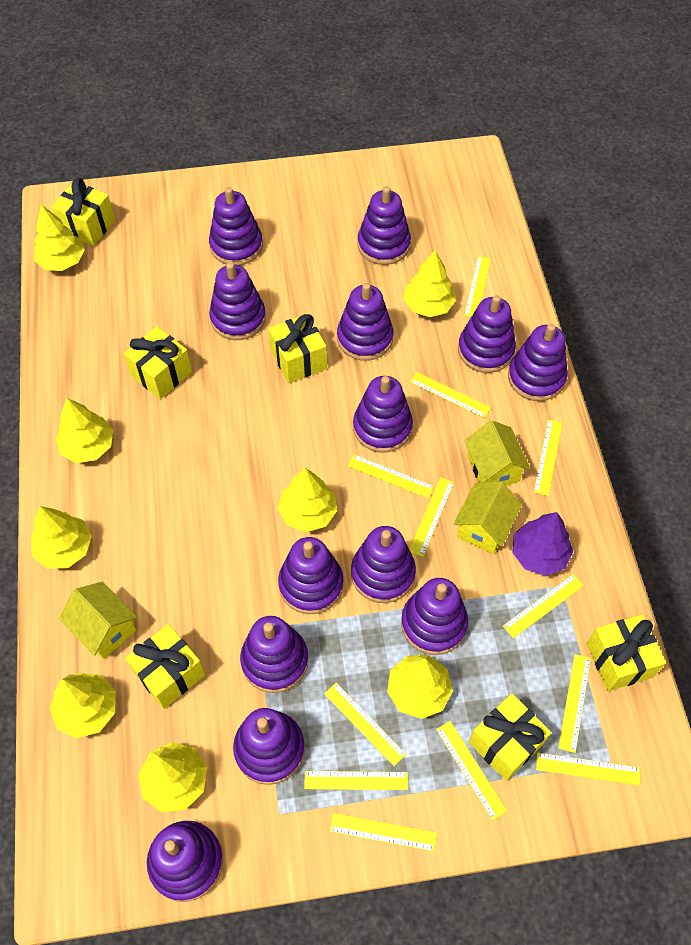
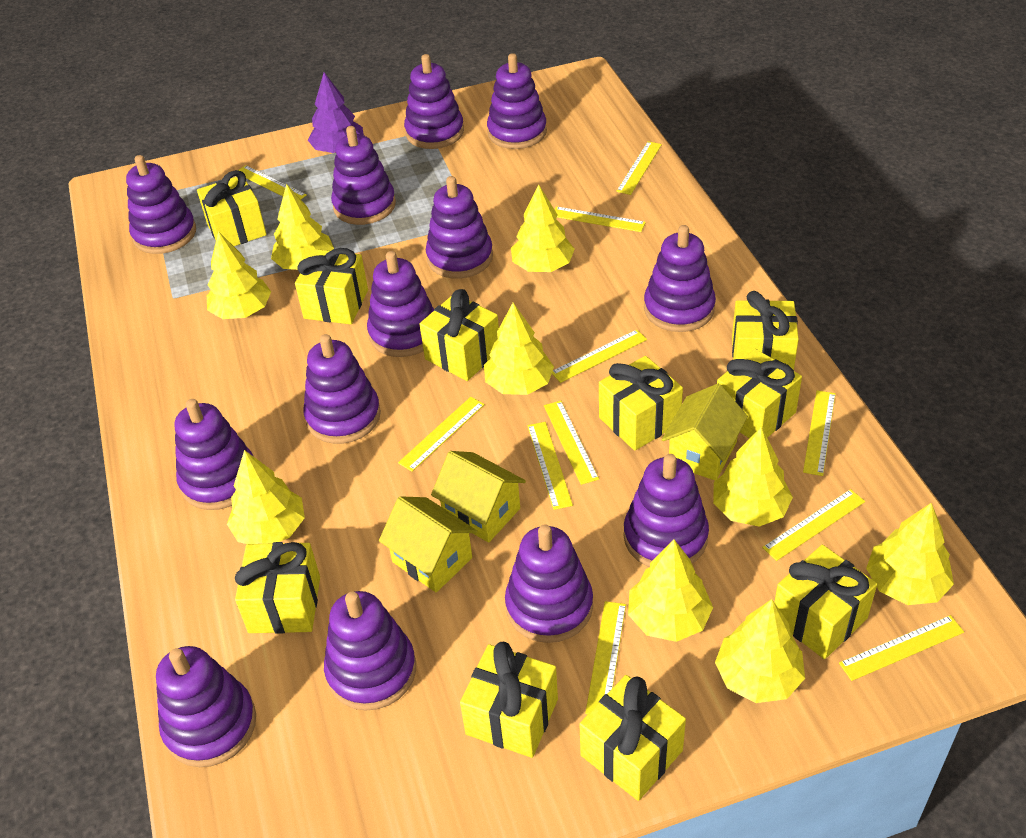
yellow gift: [51,178,115,246] [124,326,192,399] [125,624,205,709] [269,314,327,383] [469,693,551,781] [587,614,666,691] = 6 -> [197,170,267,246] [235,542,320,634] [295,248,368,324] [419,289,499,381] [460,641,558,758] [579,675,686,801] [599,356,683,451] [717,349,802,439] [732,291,799,370] [774,545,877,659] = 10
yellow ruler: [304,771,408,790] [324,683,406,766] [330,813,437,851] [348,455,434,499] [409,477,454,557] [410,372,491,418] [436,721,507,820] [464,256,491,317] [503,574,584,638] [534,420,562,496] [536,753,640,785] [558,654,591,753] = 12 -> [238,165,307,199] [398,397,485,472] [527,422,573,510] [544,401,599,485] [552,329,647,383] [555,206,646,232] [585,601,626,714] [616,141,662,195] [762,489,865,561] [803,390,836,476] [839,615,964,681] = 11
yellow tree: [31,506,92,569] [34,204,85,271] [50,673,116,739] [56,398,113,463] [138,742,207,812] [278,468,337,532] [387,654,453,719] [403,251,456,317] = 8 -> [207,231,271,319] [227,450,305,544] [271,184,334,270] [484,303,554,395] [511,185,575,272] [628,539,713,642] [713,427,793,527] [715,599,805,703] [866,503,954,605] = 9

